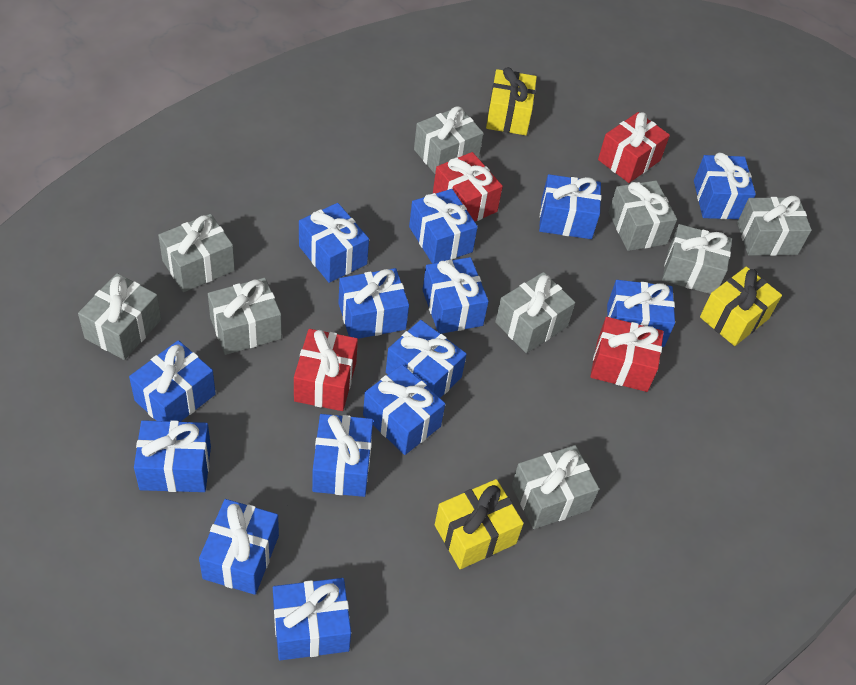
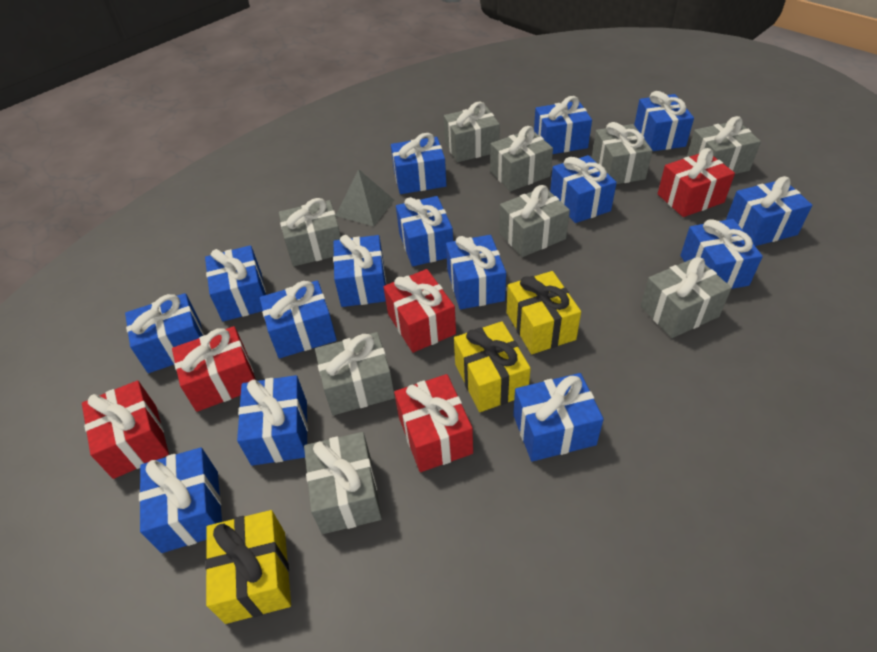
blue gift: [129,340,216,422] [134,420,211,492] [199,499,279,595] [273,578,351,660] [299,203,369,283] [312,414,373,497] [338,268,409,339] [363,364,445,455] [386,320,467,398] [409,189,478,264] [422,257,489,334] [539,174,601,239] [607,280,675,347] [694,153,756,219] = 14 -> [125,293,204,373] [139,447,222,553] [205,245,266,322] [237,375,308,466] [260,280,337,358] [333,235,386,307] [391,133,447,194] [396,196,453,267] [446,235,506,310] [513,373,604,462] [534,96,592,154] [550,155,617,223] [634,91,694,151] [680,219,763,289] [726,176,813,246] = 15
grey pyramid: none = 0 -> [336,169,394,226] = 1
red gift: [294,329,358,411] [433,152,503,222] [590,317,664,392] [598,112,670,183] = 4 -> [82,380,169,479] [172,326,256,412] [383,269,456,353] [394,374,473,472] [658,148,735,217] = 5

